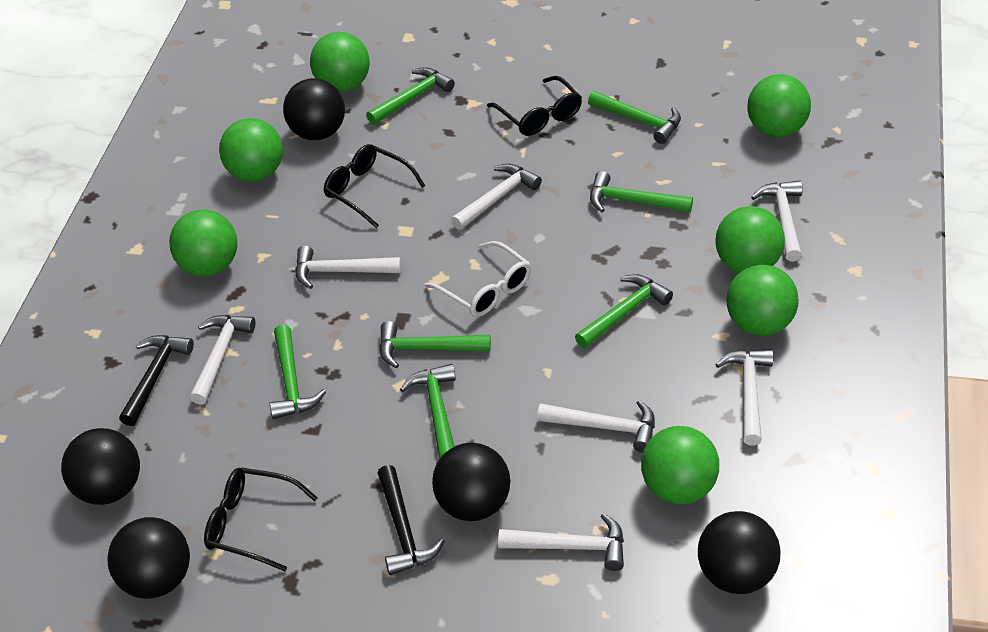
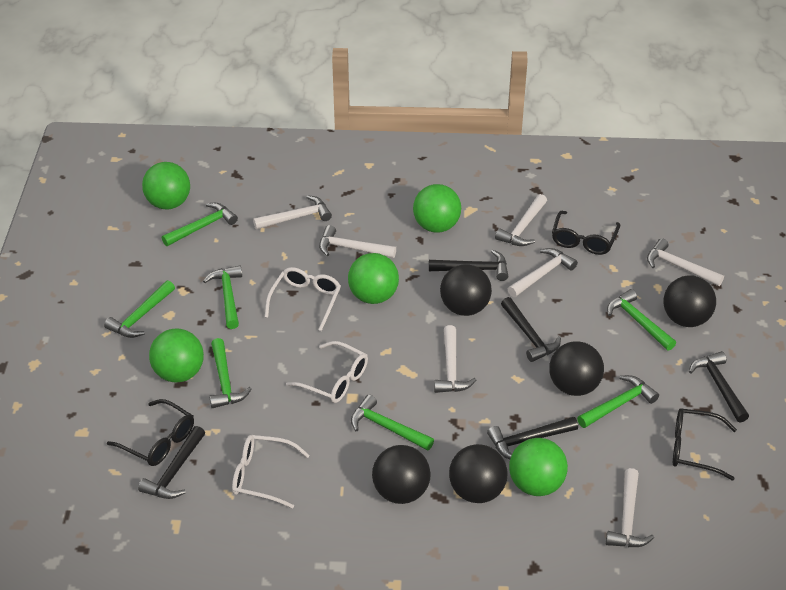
black hammer: [119,335,194,426] [378,465,445,575] = 2 -> [138,426,205,499] [429,250,508,281] [487,417,578,459] [501,297,561,362] [689,351,749,422] = 5
green ball: [169,209,237,276] [219,118,283,182] [310,32,370,92] [641,426,719,504] [715,206,785,273] [726,265,799,336] [747,74,811,137] = 7 -> [142,162,190,209] [149,329,204,383] [348,253,399,304] [413,184,461,233] [509,438,568,496] = 5
white glasses: [424,241,531,317] = 1 -> [232,435,310,508] [265,267,341,331] [286,341,368,403] = 3

